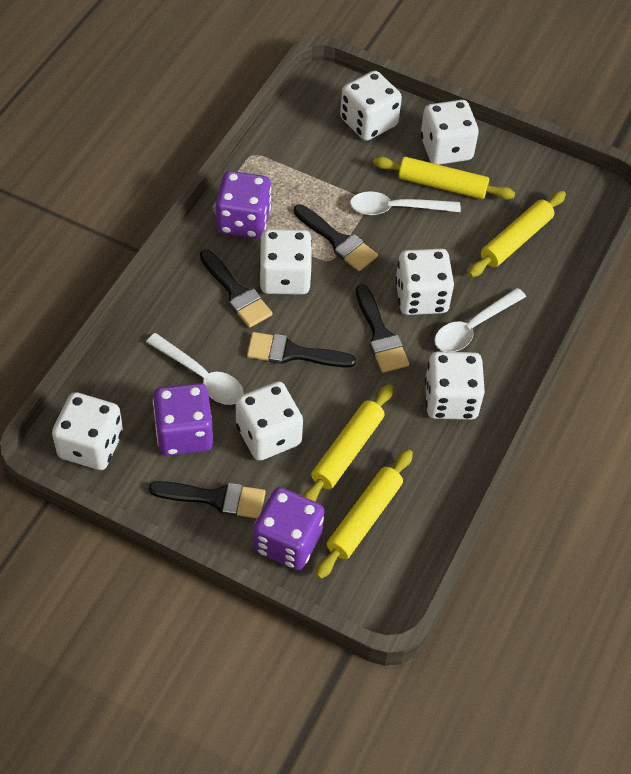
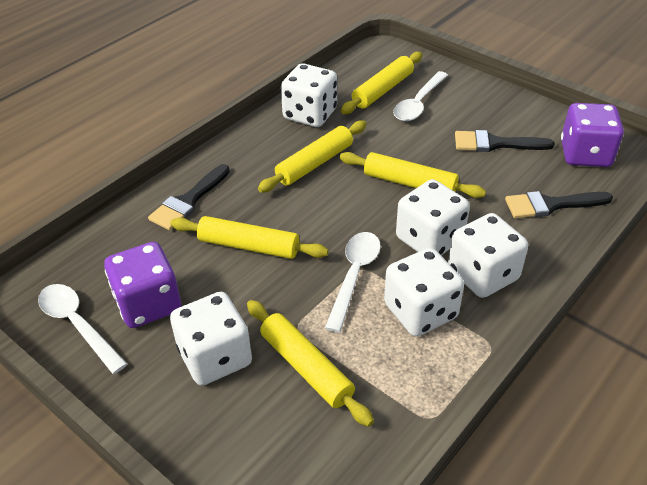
black brush: [149,481,265,519] [200,250,273,328] [247,332,356,368] [293,204,378,271] [356,284,409,373] = 5 -> [148,164,230,231] [455,130,555,152] [505,191,613,218] = 3
purple dice: [153,383,213,456] [216,171,271,239] [253,487,325,570] = 3 -> [104,242,181,328] [561,103,624,167] = 2
white dice: [52,392,123,470] [236,382,303,461] [259,229,312,295] [340,71,402,141] [395,249,454,315] [421,100,479,165] [425,351,485,420] = 7 -> [170,292,252,386] [281,63,337,127] [384,248,464,336] [396,179,470,255] [448,213,528,298] = 5
yellow rolling pin: [302,384,393,501] [315,449,413,579] [373,156,515,200] [468,191,566,277] = 4 -> [170,216,328,259] [247,300,374,427] [258,120,367,193] [339,152,486,198] [341,52,423,114] = 5

